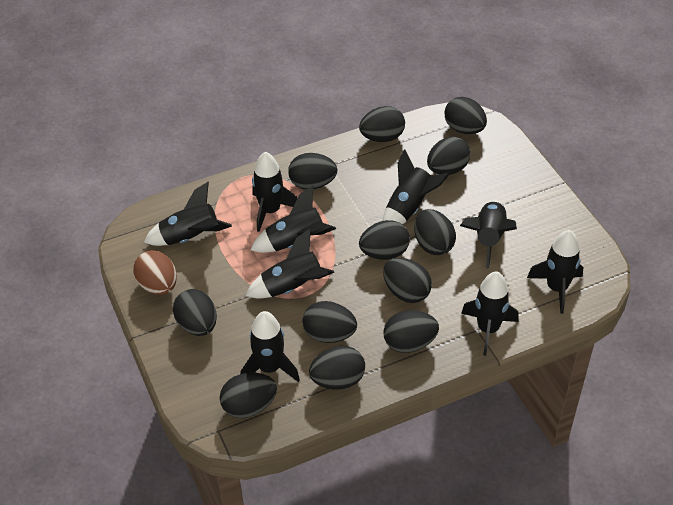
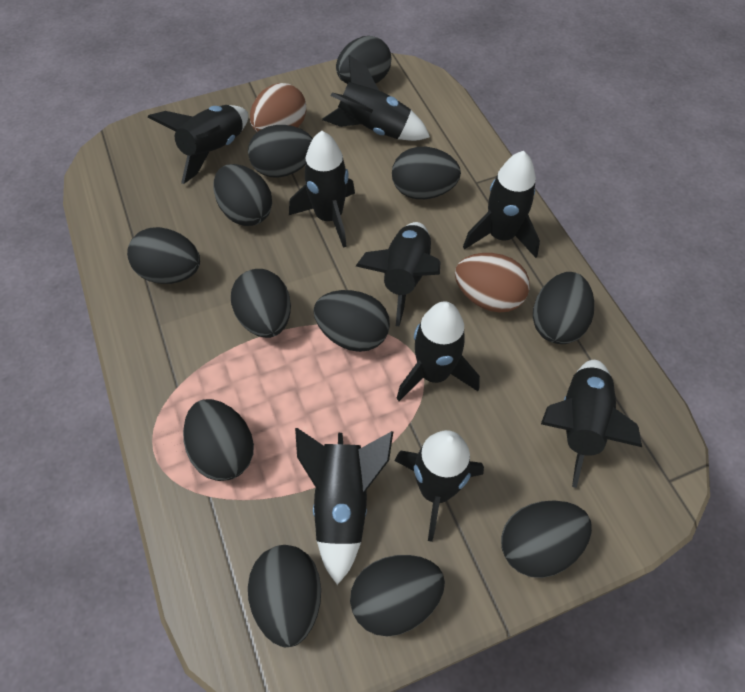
brown egg: [133,250,177,295] = 1 -> [250,83,306,132] [455,253,530,313] = 2

